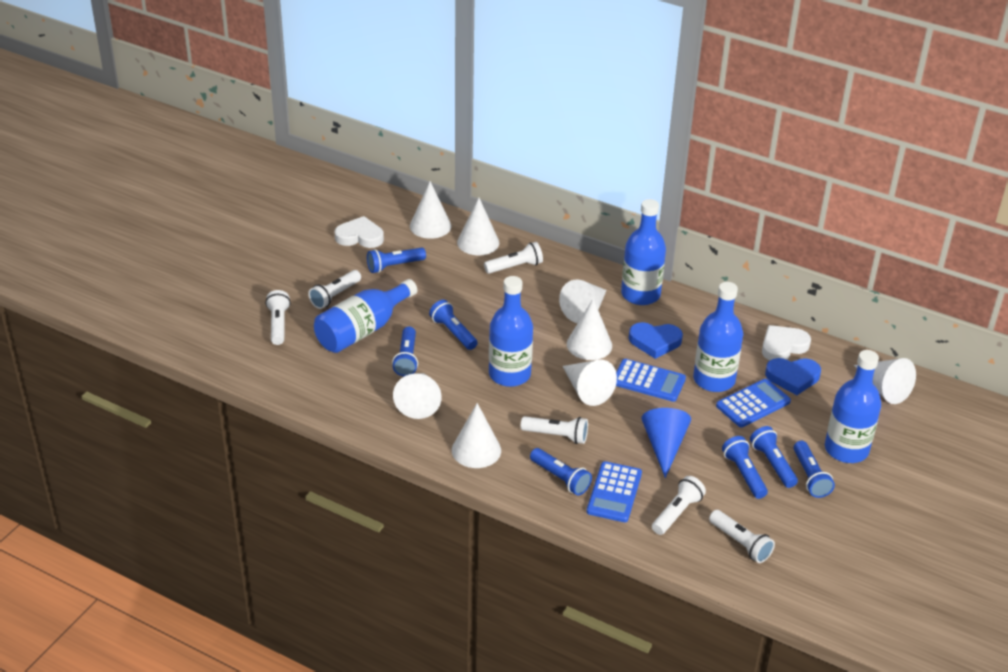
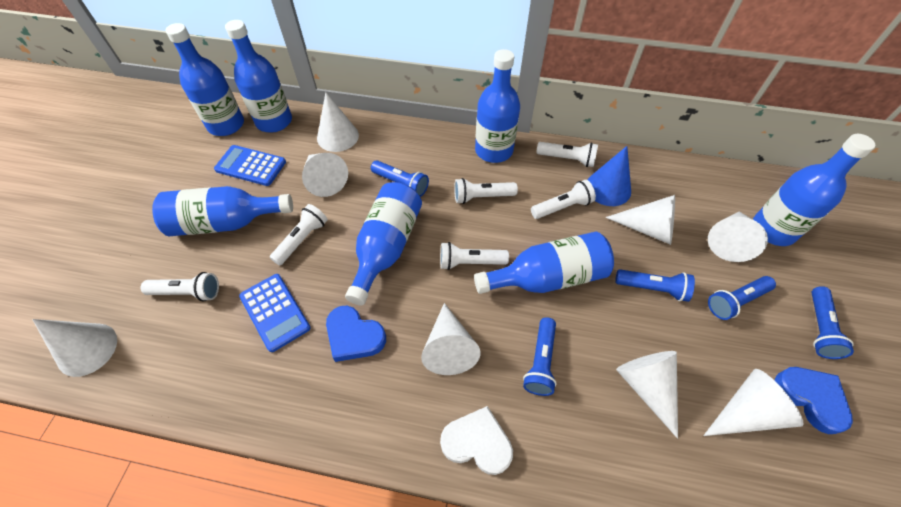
blue bottle: [314,279,417,353] [489,276,533,387] [621,199,666,305] [693,282,743,392] [825,350,881,463] = 5 -> [152,186,293,236] [166,23,244,136] [225,20,292,133] [345,182,422,305] [474,232,614,294] [475,49,520,163] [753,134,875,246] = 7
blue calculator: [587,461,642,522] [616,359,686,402] [716,379,791,427] = 3 -> [214,145,286,186] [239,274,311,352] = 2
blue flashlight: [367,248,426,273] [392,327,418,376] [429,300,478,350] [530,448,592,496] [722,436,768,499] [750,426,798,488] [793,441,835,498] = 7 -> [371,160,429,197] [523,317,557,396] [615,269,695,302] [708,276,776,320] [811,286,854,359] = 5
white heart: [335,216,384,248] [762,325,811,361] = 2 -> [440,406,513,475] = 1

